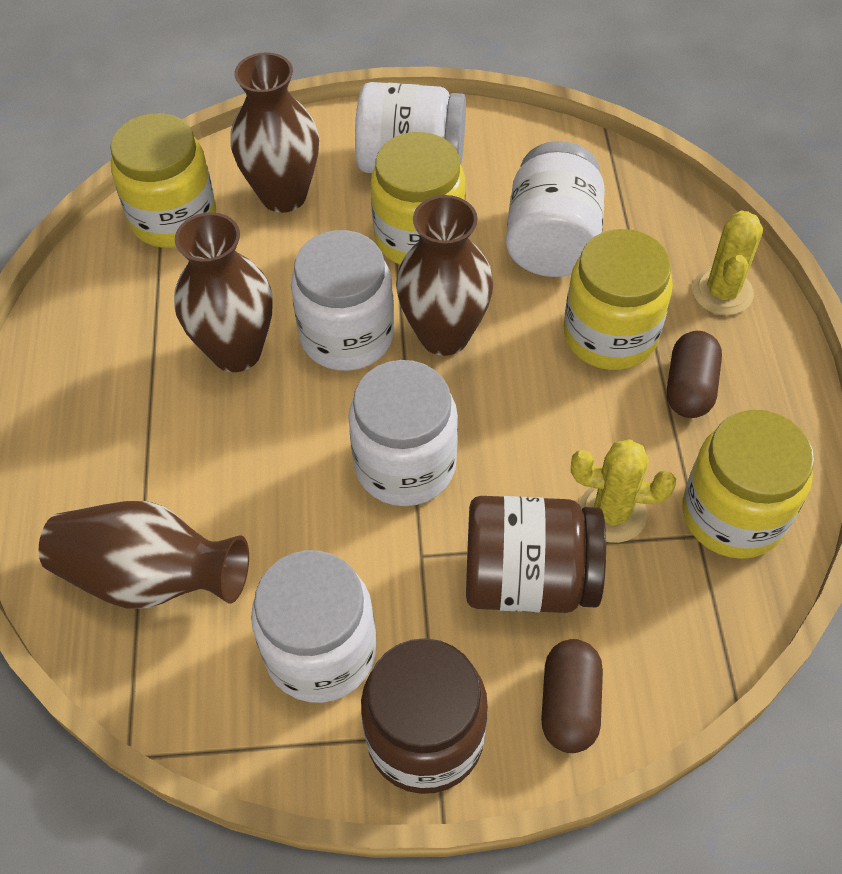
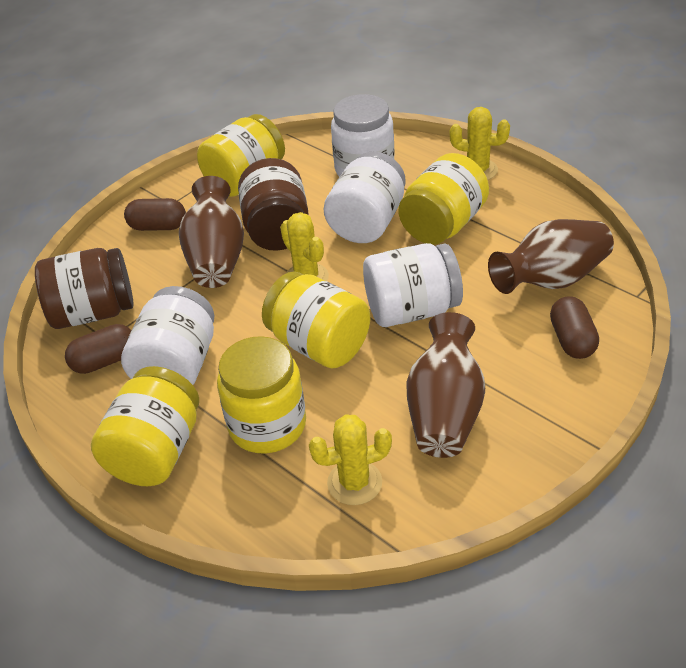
brown capsule: [541,639,603,753] [667,331,722,418] = 2 -> [65,324,132,374] [124,198,186,231] [550,296,599,359] = 3
brown vase: [38,501,249,609] [174,212,273,372] [231,52,319,213] [396,195,493,356] = 4 -> [179,176,244,288] [406,312,485,458] [488,219,614,294] = 3
white jar: [251,550,377,703] [291,230,394,371] [348,360,458,506] [355,82,466,173] [506,141,605,277] = 5 -> [121,286,214,385] [324,151,406,243] [331,94,394,177] [363,243,463,327] = 4
yellow cactus: [571,439,676,543] [692,210,763,315] = 2 -> [280,212,329,281] [309,414,392,505] [450,107,510,180] = 3
yellow jar: [110,113,216,248] [371,132,465,265] [564,229,673,370] [682,410,814,559] = 4 -> [91,366,199,486] [197,114,285,197] [217,336,306,453] [262,271,370,368] [398,153,489,245] = 5

